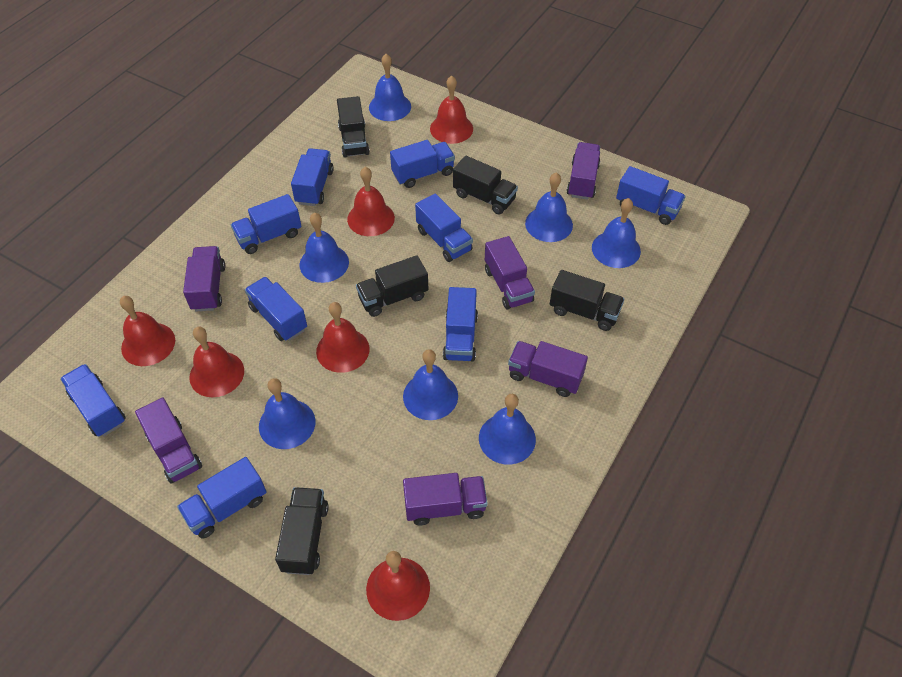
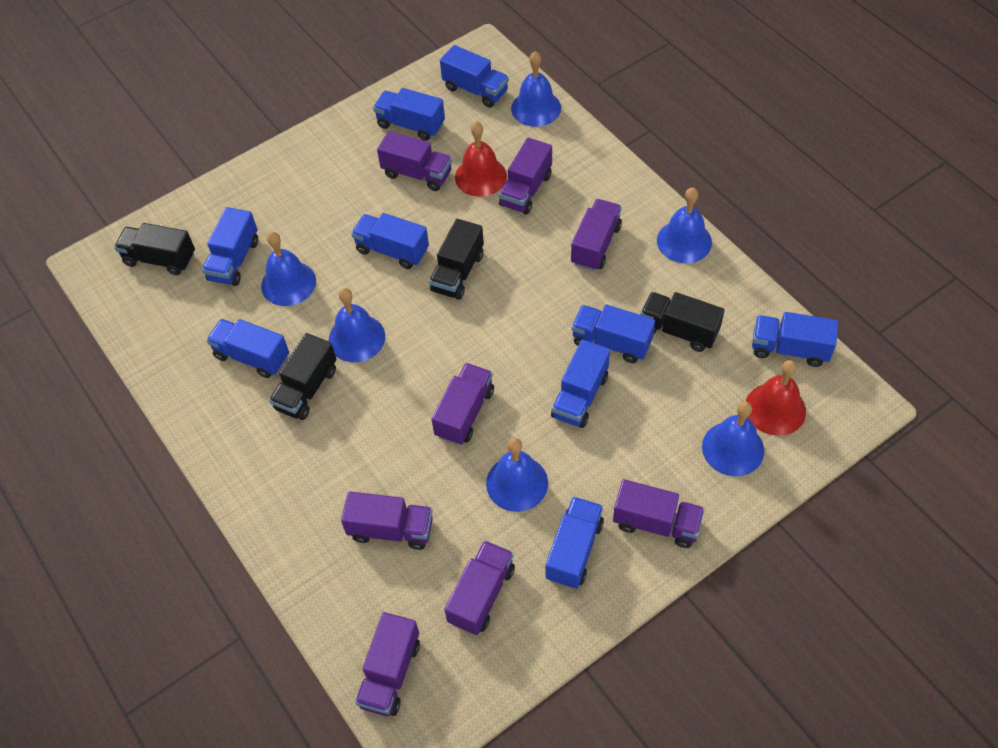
black truck: [275,487,329,575] [337,96,370,158] [356,255,429,317] [453,156,518,215] [550,270,625,331] = 5 -> [114,223,195,275] [269,333,337,420] [429,219,484,300] [640,292,725,352] = 4
blue bell: [259,378,316,449] [300,212,349,283] [369,54,411,121] [403,349,458,420] [479,394,536,465] [525,172,573,242] [592,198,641,268] = 7 -> [261,232,316,306] [329,288,385,362] [486,438,548,512] [511,51,561,127] [657,188,712,263] [702,401,764,476] = 6
purple truck: [135,397,202,484] [183,246,225,312] [403,473,488,525] [485,236,535,310] [508,341,588,397] [567,142,600,200] = 6 -> [341,491,433,550] [355,612,420,716] [377,131,452,191] [431,363,494,445] [444,540,515,635] [499,138,552,215] [571,199,622,271] [613,479,705,548] = 8
red bell: [120,296,175,366] [189,327,244,397] [316,302,370,373] [347,167,395,236] [366,551,430,621] [430,76,473,144] = 6 -> [455,121,507,197] [746,360,806,436] = 2

